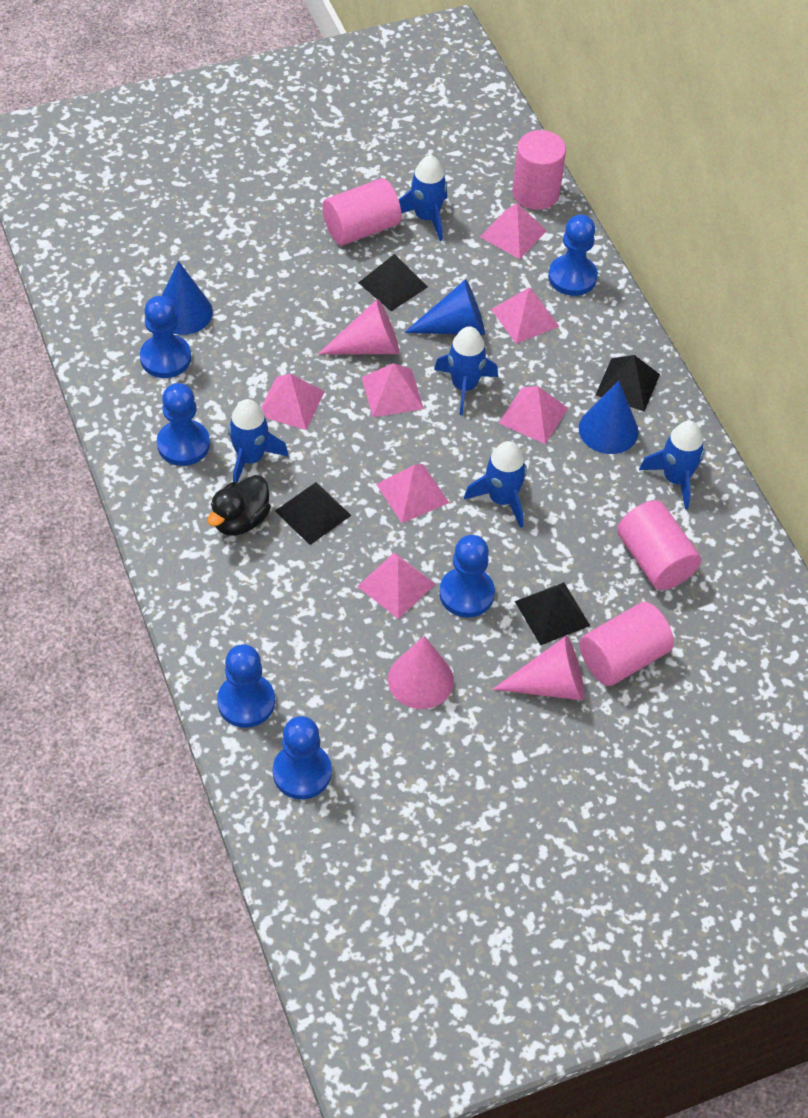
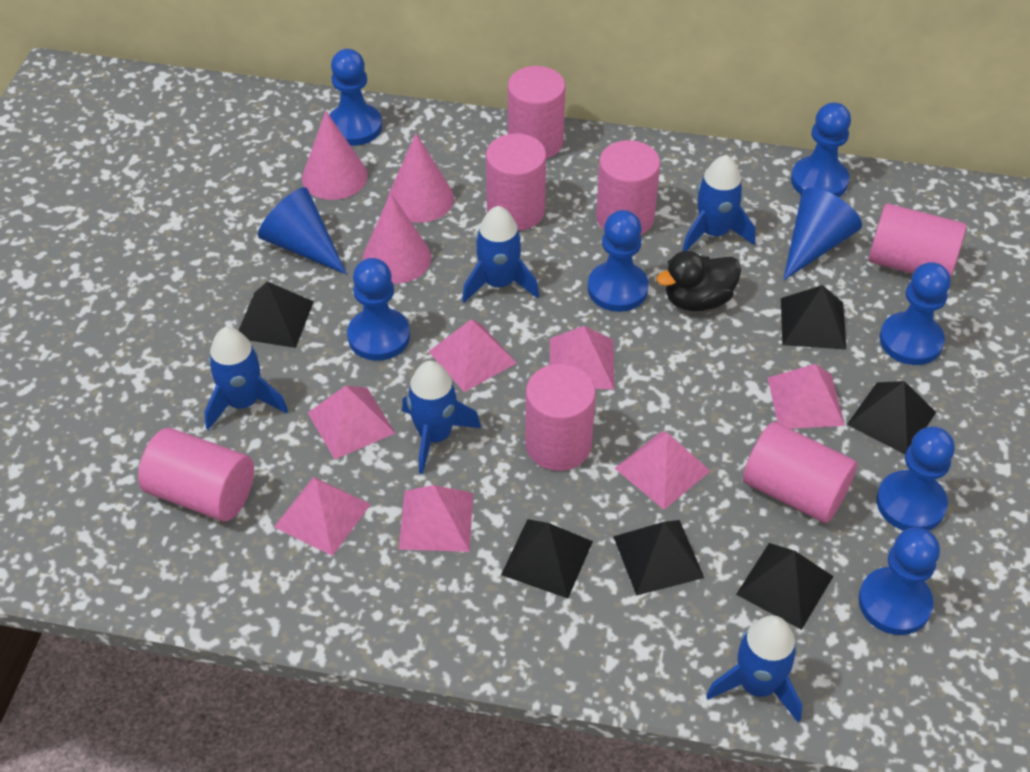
black pyramid: [275,482,352,545] [358,254,428,311] [515,582,590,646] [596,355,660,412] = 4 -> [238,281,314,348] [501,519,593,598] [613,520,704,596] [736,543,834,630] [781,285,846,350] [847,381,936,454] = 6
blue cone: [162,261,213,335] [404,279,485,335] [579,381,639,454] = 3 -> [258,187,347,275] [783,188,862,281] = 2
blue pawn: [140,296,191,378] [157,383,210,466] [217,644,275,728] [273,716,332,799] [439,535,495,618] [548,214,598,296] = 6 -> [329,49,382,146] [347,258,410,361] [588,210,649,312] [791,102,851,197] [858,527,940,635] [876,427,955,531] [879,262,951,365] = 7
pink cylinder: [323,178,402,245] [513,130,566,210] [580,602,674,686] [617,500,701,590] = 4 -> [138,428,254,521] [486,133,546,231] [508,66,565,159] [525,364,596,471] [596,140,660,235] [743,422,857,523] [868,204,966,278] = 7

